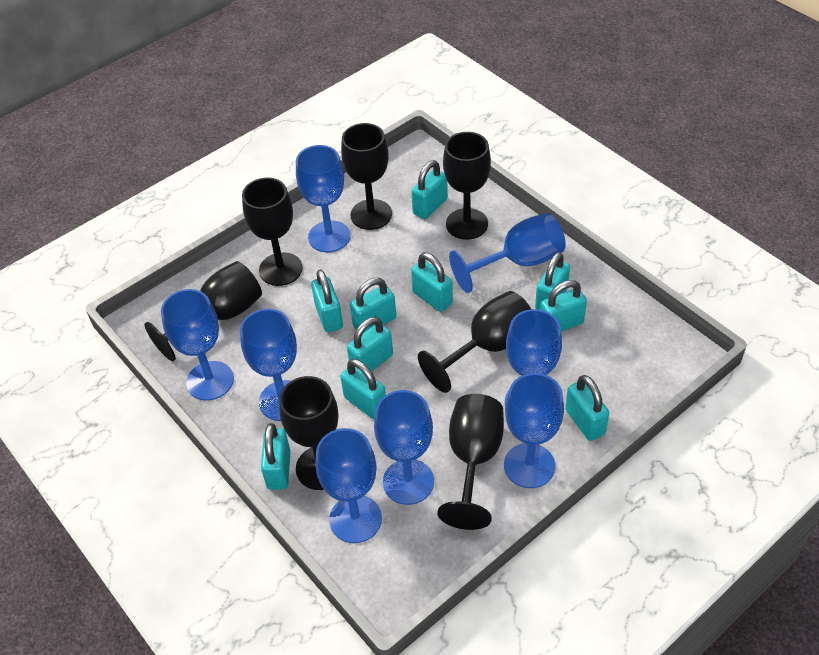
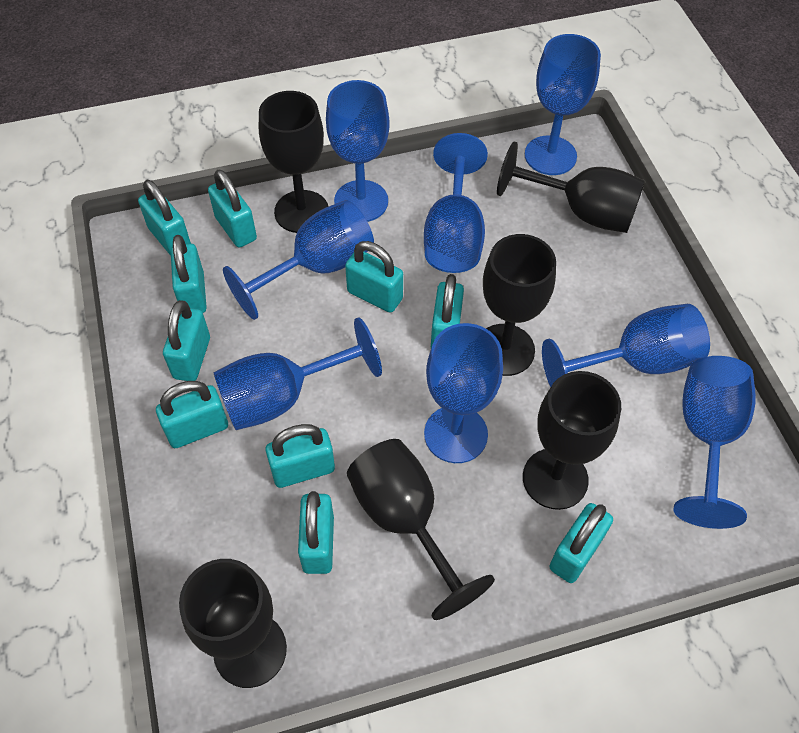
black goblet: [144,261,262,361] [242,177,303,286] [279,376,338,490] [341,123,392,230] [418,291,531,393] [437,394,504,530] [443,132,491,240] = 7 -> [179,559,287,688] [259,91,329,233] [347,439,495,620] [483,234,556,376] [497,142,645,233] [523,371,621,510] = 6

